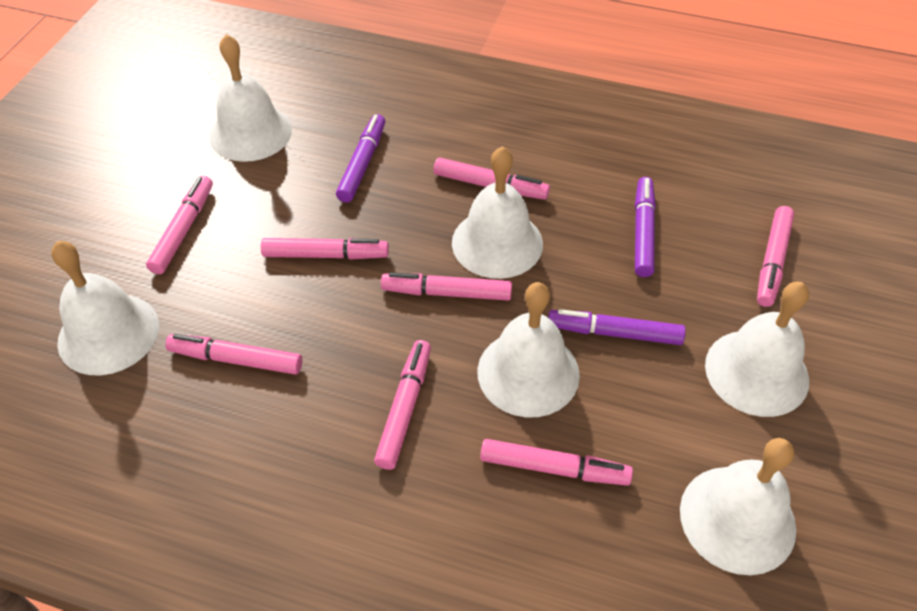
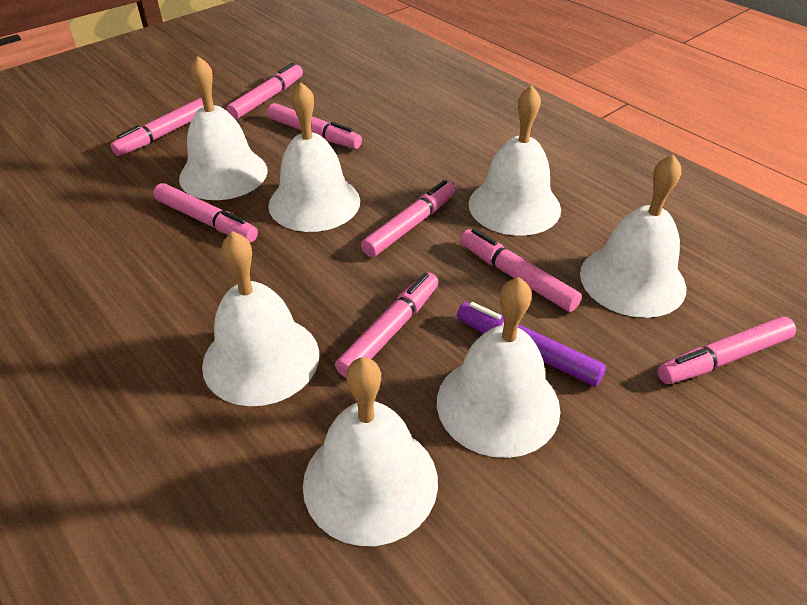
purple marker: [336,114,385,202] [548,309,686,345] [635,177,656,277] = 3 -> [457,302,606,386] = 1
white bell: [51,241,159,376] [209,34,292,162] [452,146,543,279] [477,282,580,417] [680,438,796,575] [705,282,809,417] = 6 -> [179,56,267,200] [202,231,319,406] [268,82,360,232] [303,357,438,546] [437,277,560,458] [469,85,561,236] [580,154,686,318] = 7

